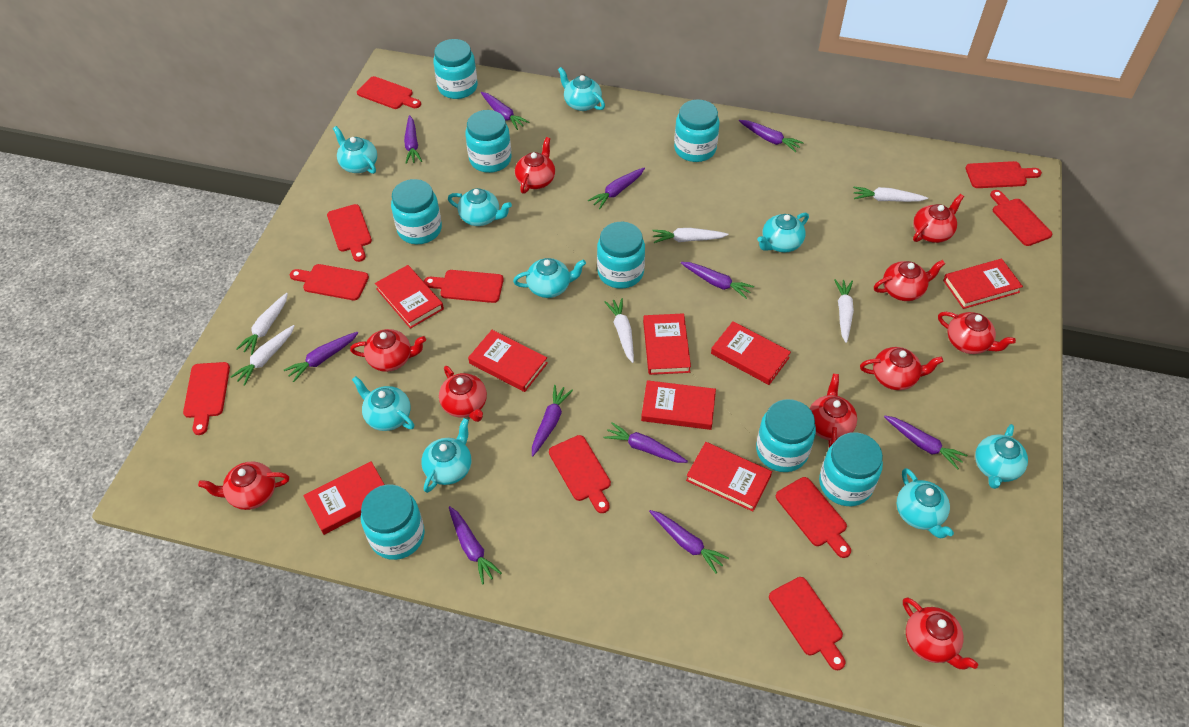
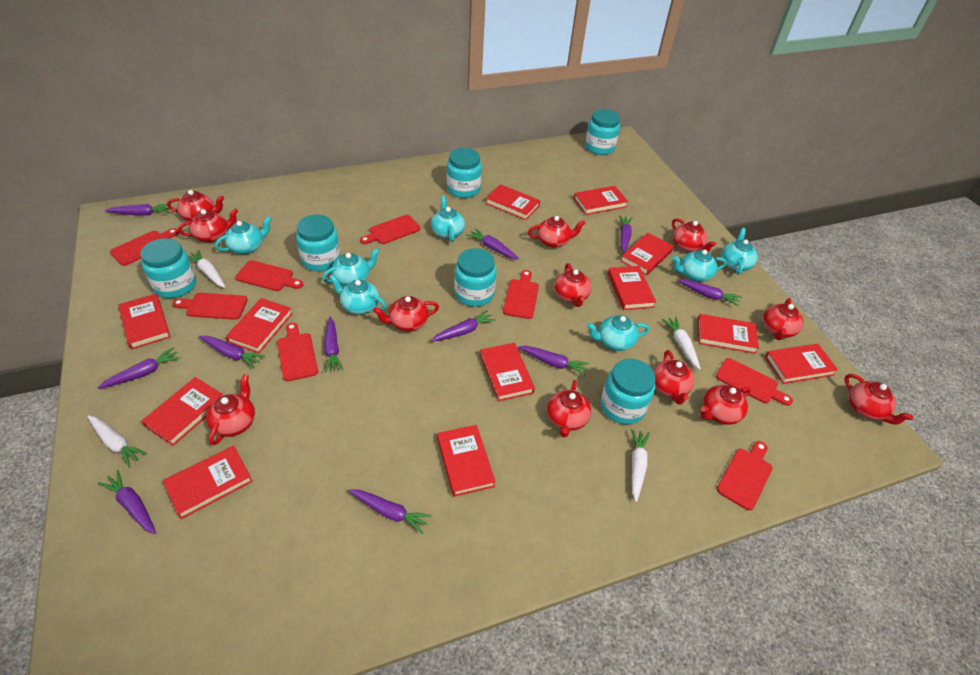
red book: [303,461,385,535] [375,265,444,329] [468,330,548,392] [641,380,716,430] [643,313,691,375] [686,442,772,512] [711,321,791,385] [943,259,1023,309] = 8 -> [119,294,171,350] [141,377,223,446] [163,445,253,519] [226,298,292,353] [437,425,495,497] [480,343,535,401] [485,184,540,220] [574,186,628,215] [608,266,656,310] [621,233,674,276] [697,314,759,354] [765,344,838,384] = 12
red cutting board: [183,362,230,435] [290,264,369,300] [327,204,372,262] [357,76,421,109] [424,270,504,303] [549,435,611,513] [769,577,846,670] [776,477,851,558] [965,161,1042,188] [990,190,1052,246] = 10 -> [110,228,179,266] [172,293,248,320] [235,260,303,291] [277,323,318,381] [360,215,420,244] [503,270,539,319] [716,358,793,406] [717,441,772,511] = 8
red teapot: [198,462,289,510] [350,329,426,372] [439,366,487,422] [515,137,555,194] [810,374,857,448] [860,347,943,390] [874,260,945,301] [903,598,978,669] [913,194,964,243] [938,312,1016,354] = 10 -> [167,190,224,222] [178,208,238,243] [206,374,255,445] [373,296,439,331] [528,216,586,248] [547,380,591,437] [554,263,591,307] [653,350,695,404] [672,218,716,252] [700,385,752,425] [763,298,803,340] [844,374,913,425] = 12
turquoise jar: [361,485,425,560] [391,179,442,244] [433,39,478,99] [465,110,512,173] [597,222,645,289] [674,99,720,162] [756,399,816,472] [819,432,883,506] = 8 -> [140,238,196,298] [296,215,341,271] [447,148,482,198] [454,248,496,307] [585,109,620,155] [601,359,656,424] = 6
turquoise teapot: [333,126,377,174] [352,376,414,431] [421,418,471,493] [448,188,512,226] [513,258,586,298] [558,67,605,111] [757,212,809,252] [897,468,954,539] [975,424,1028,489] = 9 -> [215,216,271,254] [322,248,379,286] [329,274,386,315] [431,196,465,242] [587,315,649,351] [672,250,727,282] [721,228,758,275] = 7
white carrot: [231,325,294,386] [236,293,288,355] [605,298,634,363] [652,228,728,243] [834,279,854,343] [853,187,928,202] = 6 -> [87,415,147,467] [188,250,225,288] [631,429,650,502] [662,317,701,370] = 4

